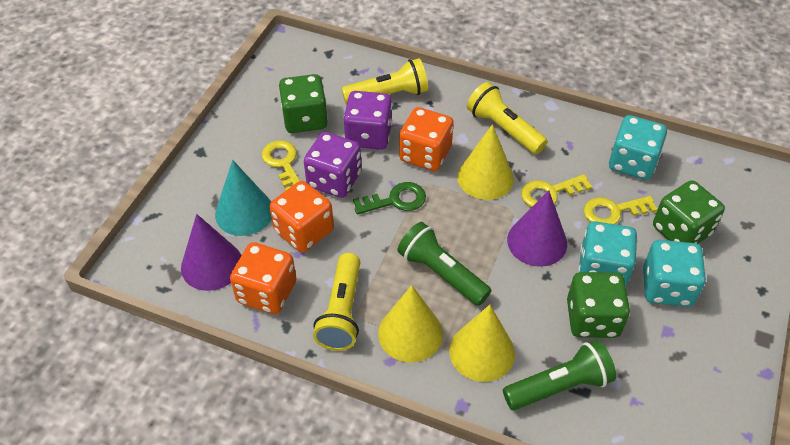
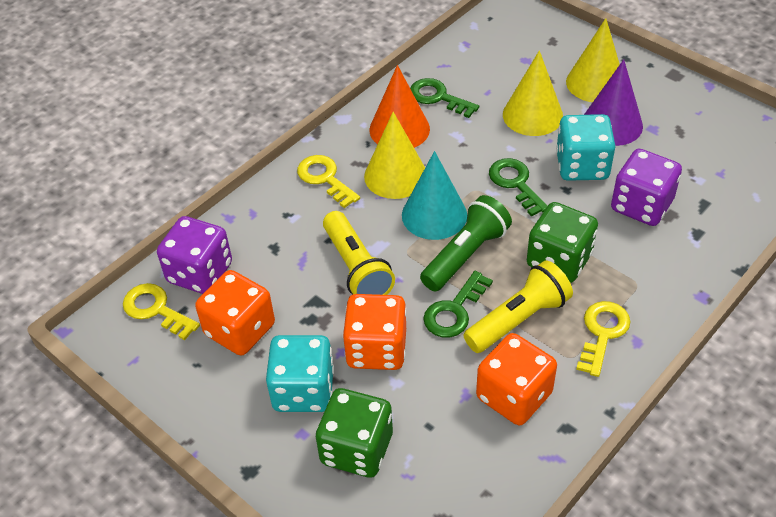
green dice: [279,74,328,133] [567,272,630,338] [653,180,725,244] = 3 -> [316,388,393,478] [527,202,598,283] = 2
green flashlight: [398,222,491,306] [503,340,616,410] = 2 -> [420,195,512,291] = 1
green key: [353,182,426,215] = 1 -> [410,78,479,118] [423,271,493,337] [489,158,548,216] = 3
orange cone: none = 0 -> [370,65,430,148] = 1
purple cone: [181,214,241,291] [507,190,567,267] = 2 -> [584,59,643,146] = 1
turquoise dice: [578,221,637,286] [609,115,667,180] [643,240,706,307] = 3 -> [266,335,334,412] [556,114,616,181] = 2
yellow flashlight: [313,253,361,351] [341,58,428,105] [467,82,548,154] = 3 -> [323,211,395,295] [464,260,573,353] = 2

